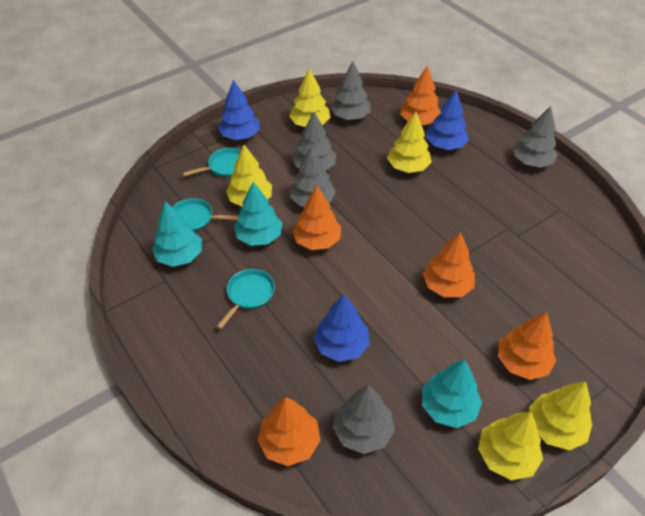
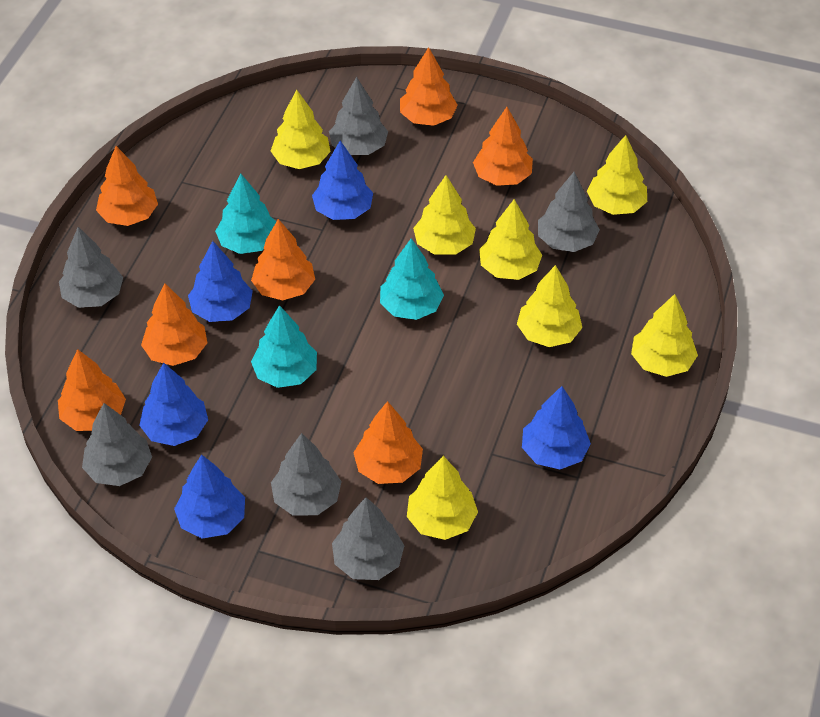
blue tree: [218,80,260,140] [313,294,370,362] [426,90,469,150] = 3 -> [139,363,208,446] [174,454,245,539] [188,241,253,322] [312,141,373,220] [522,386,591,469] = 5
grey tree: [290,145,336,207] [292,112,336,171] [330,61,371,120] [333,385,395,454] [513,106,558,168] = 5 -> [59,227,123,308] [82,403,152,486] [271,433,342,516] [329,77,388,155] [332,497,405,580] [538,172,600,252] = 6
orange tree: [258,397,321,466] [292,186,341,250] [401,66,441,125] [423,232,475,297] [498,312,556,380] = 5 -> [58,349,126,431] [96,146,158,226] [141,284,207,366] [251,219,315,300] [353,401,423,484] [400,47,458,126] [473,107,533,186] = 7
turquoise pan: [172,198,239,232] [183,148,241,177] [216,269,275,329] = 3 -> none = 0
yellow tree: [226,145,272,207] [289,68,331,127] [387,112,432,173] [478,412,543,480] [529,381,592,450] = 5 -> [271,90,331,169] [407,456,478,540] [413,175,476,254] [479,199,542,280] [517,265,582,347] [587,135,647,215] [631,294,698,377] = 7

